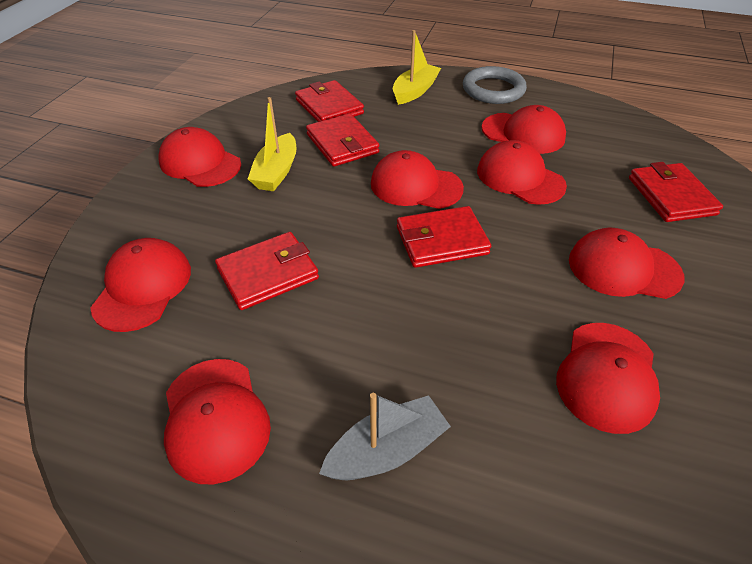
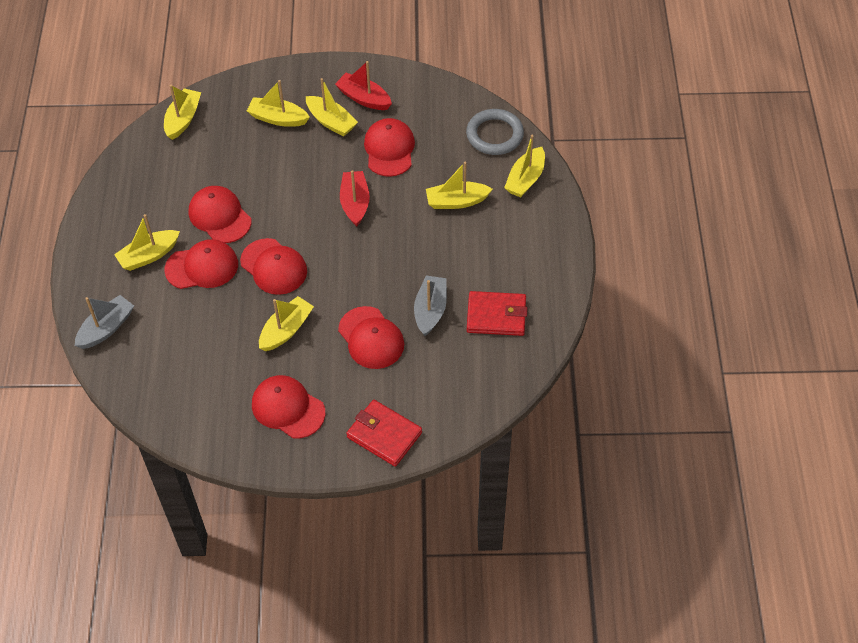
grey boat: [319,393,451,480] = 1 -> [75,295,134,349] [414,275,447,336] = 2
red boat: none = 0 -> [335,61,392,110] [340,170,370,227] = 2
red cap: [90,238,191,332] [159,127,241,187] [164,359,271,485] [371,150,464,209] [477,140,567,205] [481,105,566,154] [556,323,660,434] [569,227,684,299] = 8 -> [164,239,238,289] [189,186,251,243] [240,238,307,295] [252,375,325,439] [338,306,404,369] [364,118,415,177] = 6
red wallet: [215,232,319,310] [295,80,364,122] [306,114,379,167] [397,206,491,268] [629,162,723,222] = 5 -> [346,400,422,467] [467,291,527,336] = 2
yellow boat: [248,97,296,191] [393,30,441,105] = 2 -> [114,214,180,271] [164,85,201,140] [247,80,310,127] [259,296,314,351] [306,78,358,136] [426,162,493,209] [504,135,545,198] = 7

